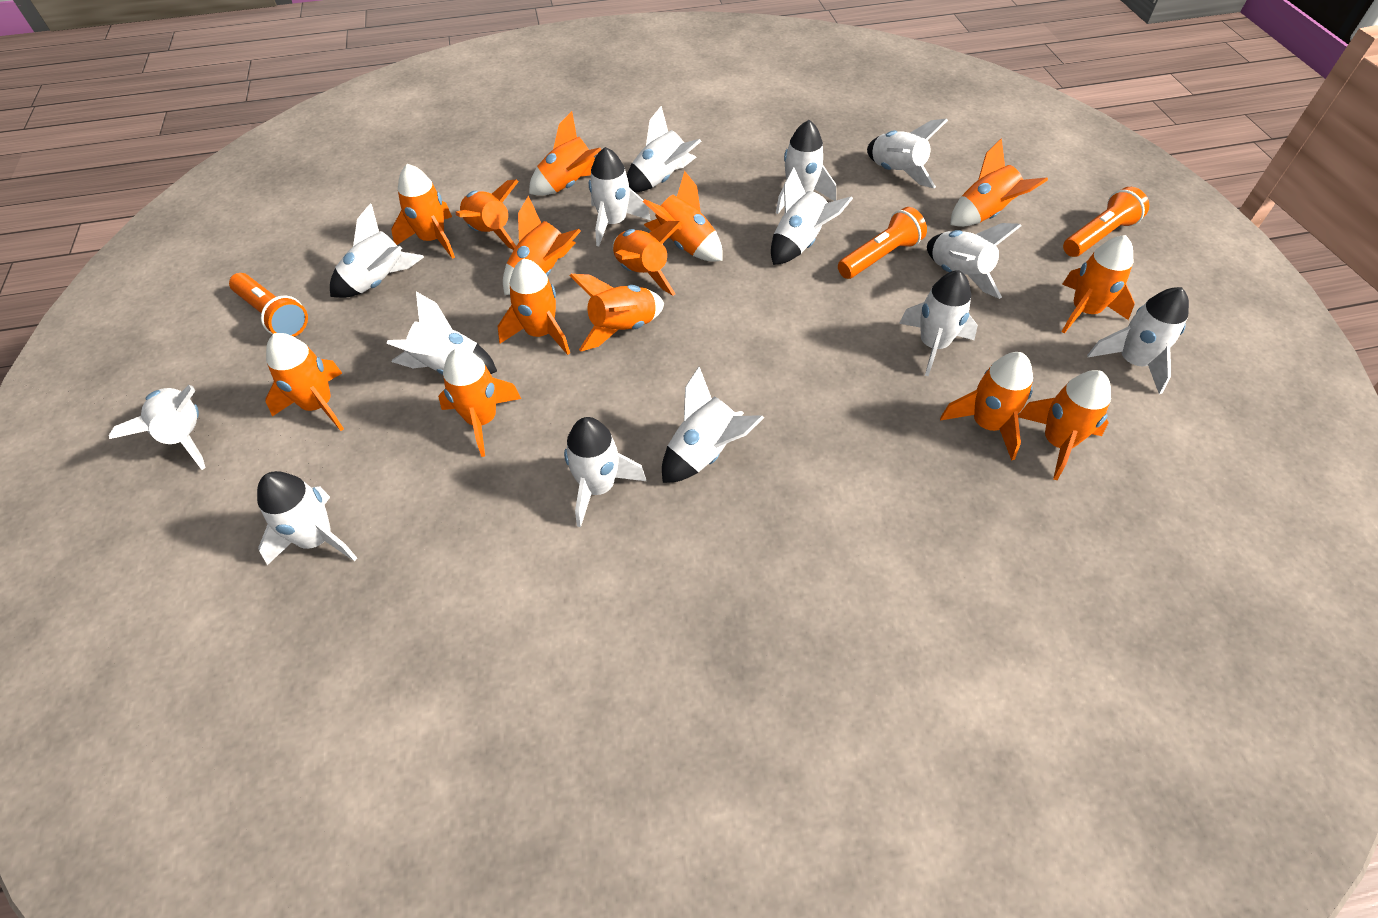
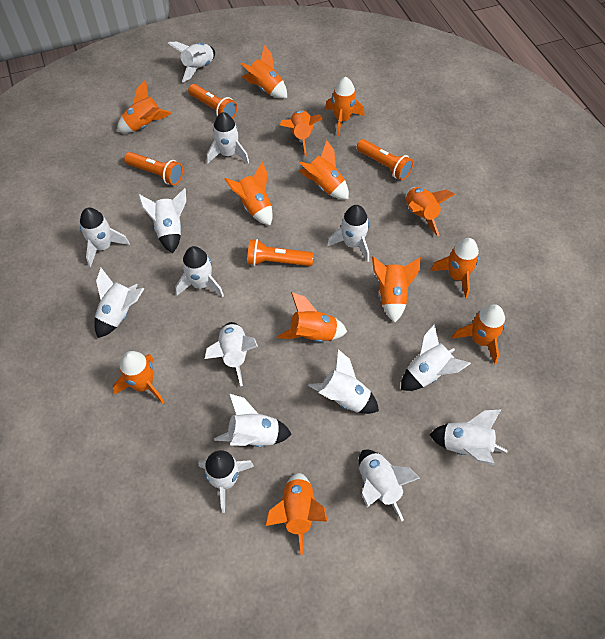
orange flashlight: [229,273,308,337] [838,207,927,279] [1063,187,1149,257] = 3 -> [124,152,183,185] [188,84,237,119] [247,239,314,266] [357,139,414,180] = 4
orange rocket: [265,333,344,431] [391,164,455,259] [438,348,521,457] [456,180,519,250] [498,258,570,355] [503,195,581,295] [529,111,602,196] [570,274,664,351] [613,221,682,296] [643,171,723,262] [940,352,1033,461] [950,138,1048,227] [1018,370,1111,480] [1061,235,1135,334] = 14 -> [113,351,165,404] [117,80,172,133] [225,161,273,226] [241,45,287,99] [265,473,328,555] [277,292,347,342] [280,110,323,157] [298,140,349,199] [325,77,364,136] [372,256,421,323] [406,187,455,236] [430,238,479,299] [452,304,506,364] = 13

